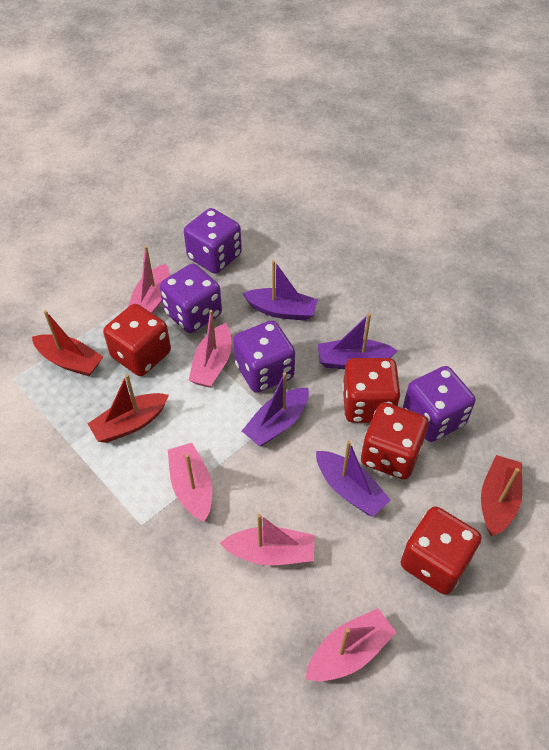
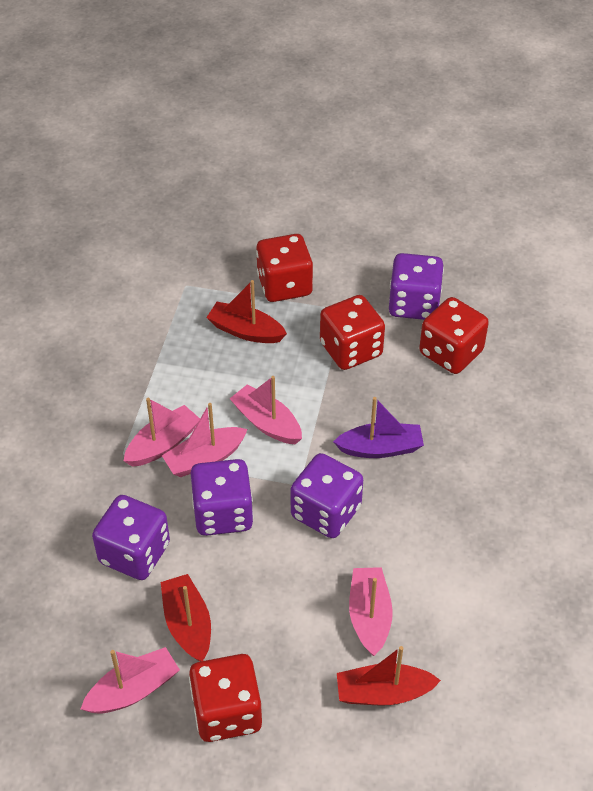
purple boat: [242,372,309,446] [243,260,318,321] [316,441,391,517] [318,313,397,369] = 4 -> [333,397,424,458] = 1

